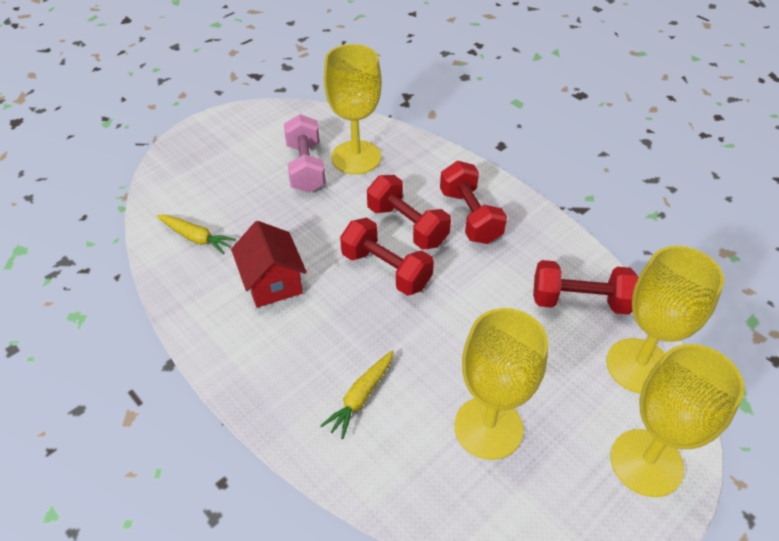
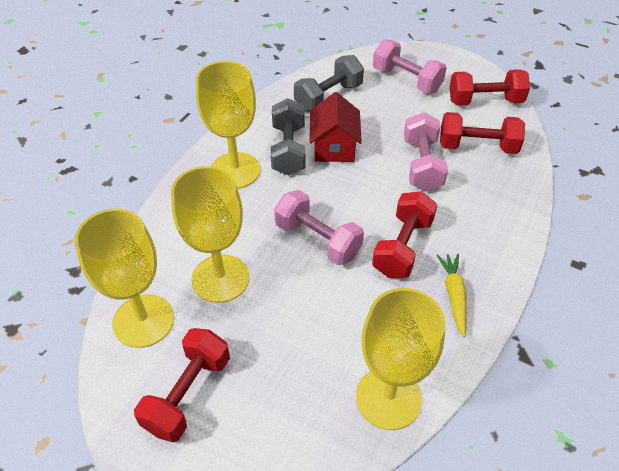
grey dumbbell: none = 0 -> [271,98,306,175] [294,55,364,112] = 2
pink dumbbell: [284,114,326,193] = 1 -> [274,190,364,265] [373,39,447,93] [404,112,448,192] = 3
yellow carrot: [156,215,236,255] [320,350,394,439] = 2 -> [437,254,467,337] = 1

